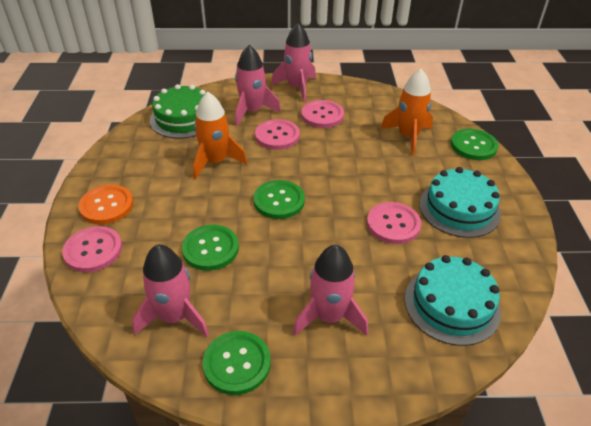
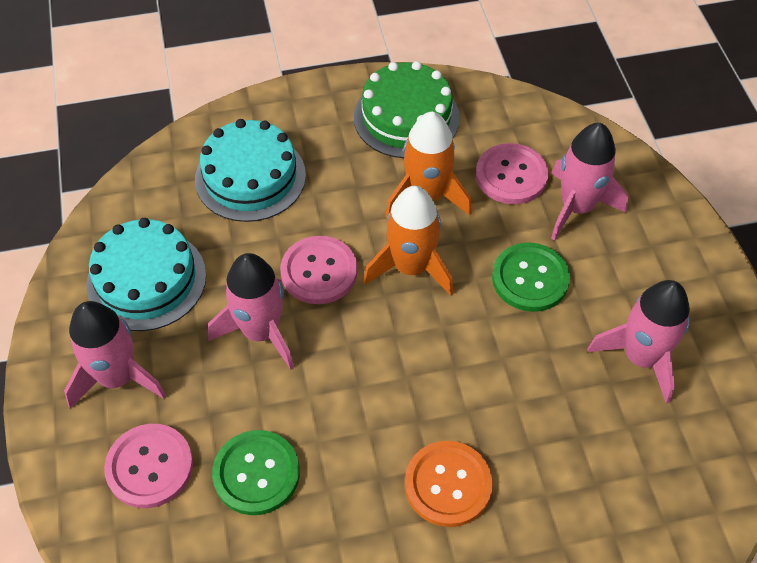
green button: [182,225,239,271] [202,331,271,395] [253,180,305,219] [451,129,498,160] = 4 -> [212,430,300,515] [492,243,570,312] = 2
pink button: [62,226,122,272] [255,119,300,150] [301,100,344,128] [367,202,421,244] = 4 -> [104,424,193,508] [280,236,357,304] [476,143,549,204] = 3

